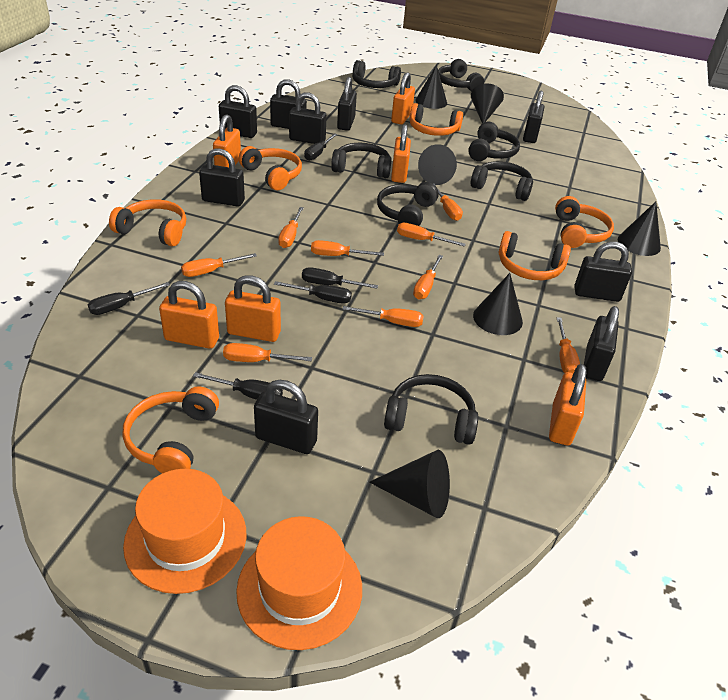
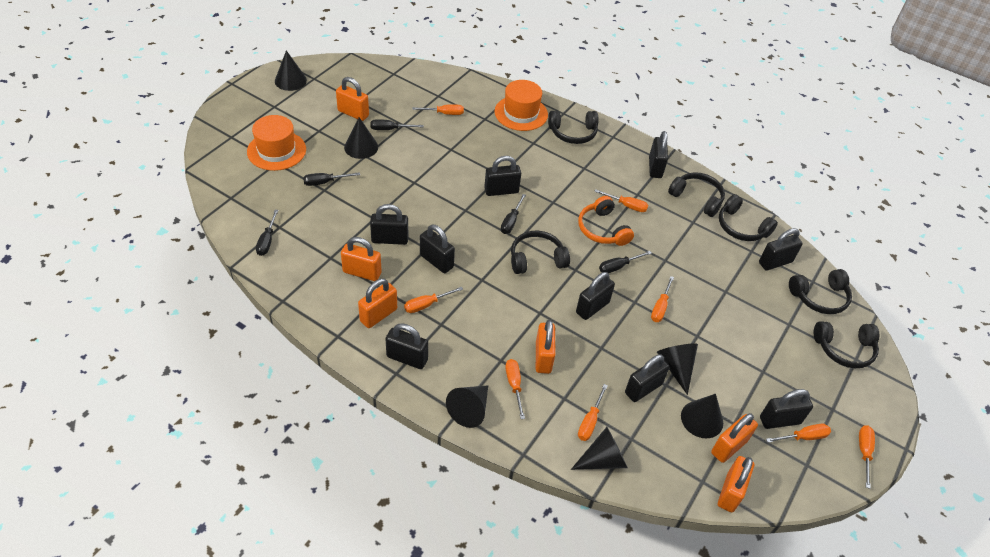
black headphones: [331,143,392,178] [352,60,401,88] [377,182,439,226] [384,374,478,445] [438,59,484,92] [468,122,520,161] [471,161,533,201] = 7 -> [511,231,570,274] [548,111,598,144] [668,172,725,217] [719,194,778,241] [789,269,852,314] [814,321,879,368] = 6
orange headphones: [109,199,186,247] [122,386,219,473] [239,146,302,190] [410,103,463,136] [499,231,571,280] [555,196,614,248] = 6 -> [578,196,634,246] = 1
orange screwdriver: [181,253,257,277] [223,343,312,362] [278,207,304,248] [311,240,384,256] [342,306,424,327] [397,223,466,247] [413,255,443,299] [434,184,463,221] [557,317,580,373] = 9 -> [404,286,463,313] [412,104,464,115] [505,359,525,419] [578,384,608,441] [594,189,648,212] [651,276,674,322] [766,424,831,443] [859,426,875,489] = 8

